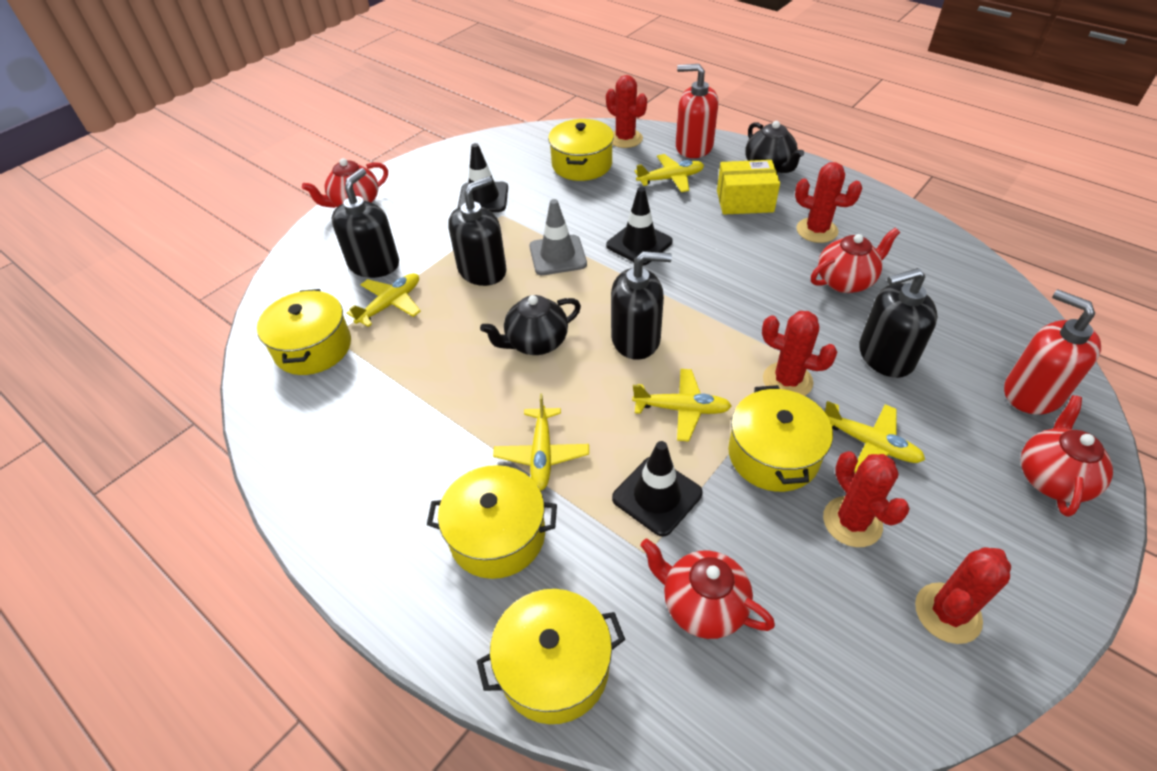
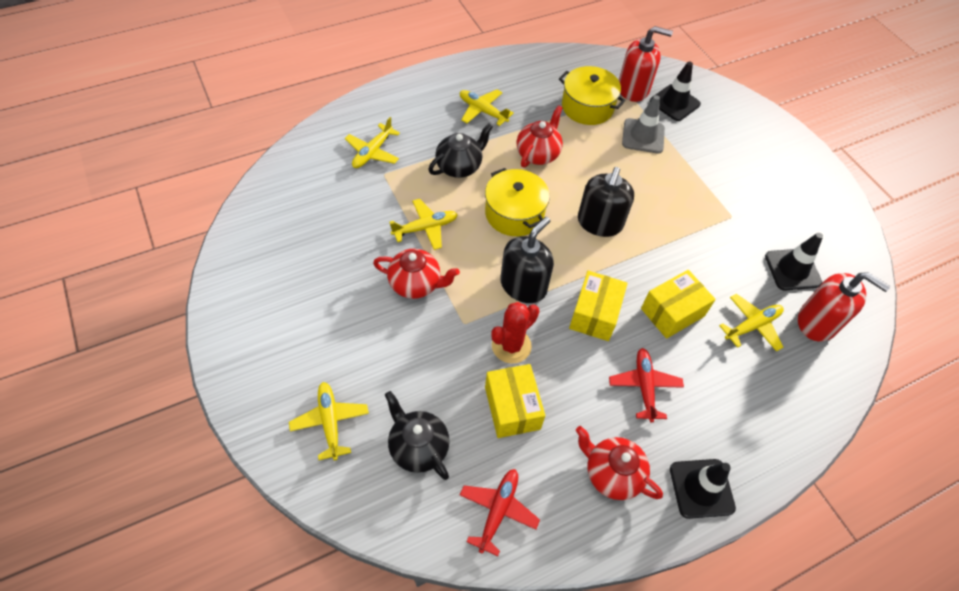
black soap dispenser: [331,168,399,278] [448,176,507,286] [611,251,672,360] [859,268,938,378] = 4 -> [500,217,554,303] [578,167,634,237] = 2
red cactus: [606,75,647,148] [762,311,837,396] [795,162,862,243] [823,451,910,547] [915,547,1011,644] = 5 -> [491,302,539,363] = 1
red plane: none = 0 -> [460,469,540,556] [609,348,684,422] = 2
red teapot: [302,158,388,208] [640,538,775,639] [811,228,900,293] [1020,395,1113,517] = 4 -> [373,249,460,299] [517,105,563,168] [576,426,663,500] = 3
yellow box: [717,160,780,215] = 1 -> [485,364,545,438] [569,271,628,341] [641,270,716,339] = 3
yellow pot: [257,289,351,375] [427,465,557,579] [477,589,625,724] [548,119,614,181] [728,385,833,492] = 5 -> [485,168,550,236] [559,66,626,125] = 2

